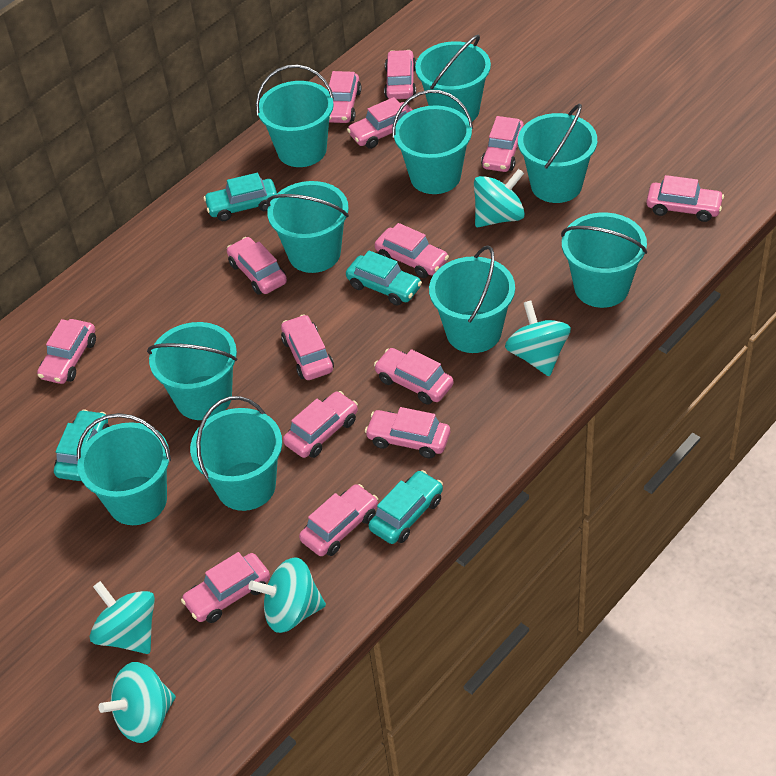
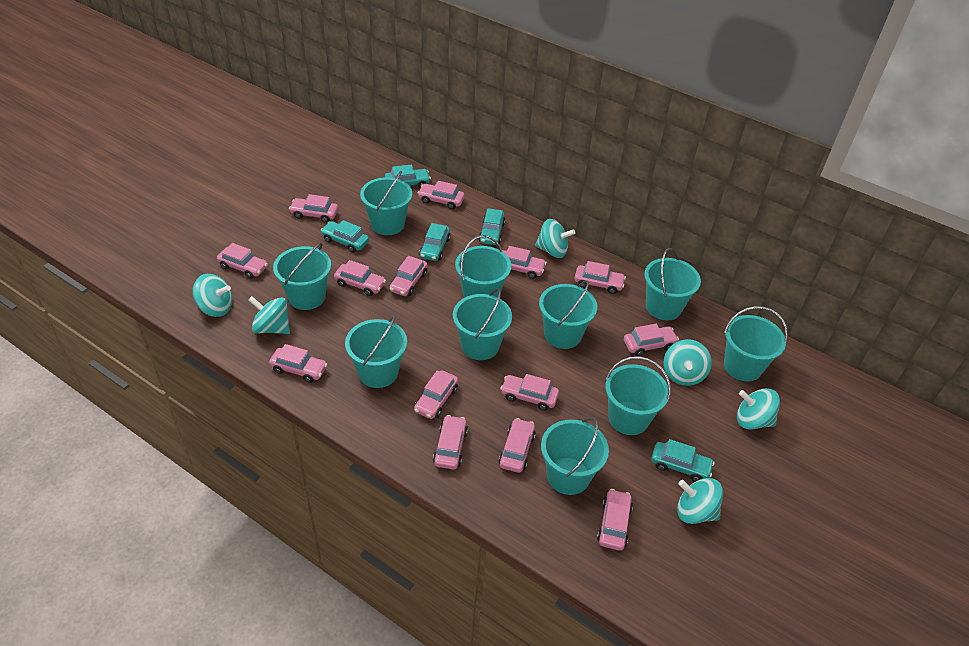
turquoise car: [54,409,109,481] [204,173,277,221] [346,250,422,306] [369,470,443,544] = 4 -> [321,220,369,252] [385,164,431,188] [419,223,451,261] [479,208,505,245] [651,439,714,482] = 5
turquoise spinning top: [90,581,155,654] [99,662,176,743] [248,558,326,633] [474,169,525,227] [505,300,571,376] = 5 -> [193,274,233,317] [248,296,290,334] [535,219,575,258] [664,339,712,386] [677,478,723,524] [737,388,780,429] = 6

